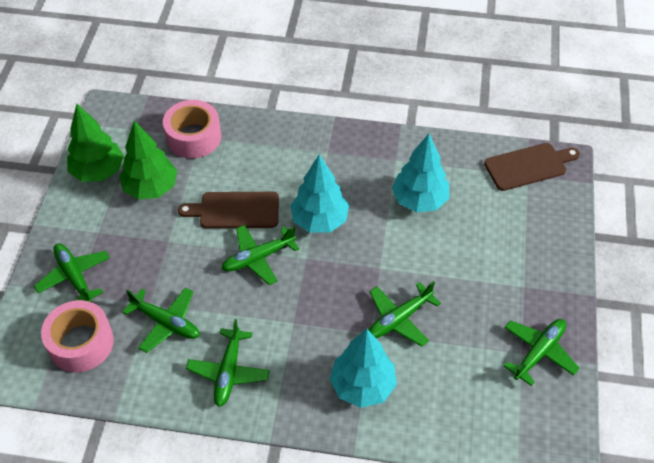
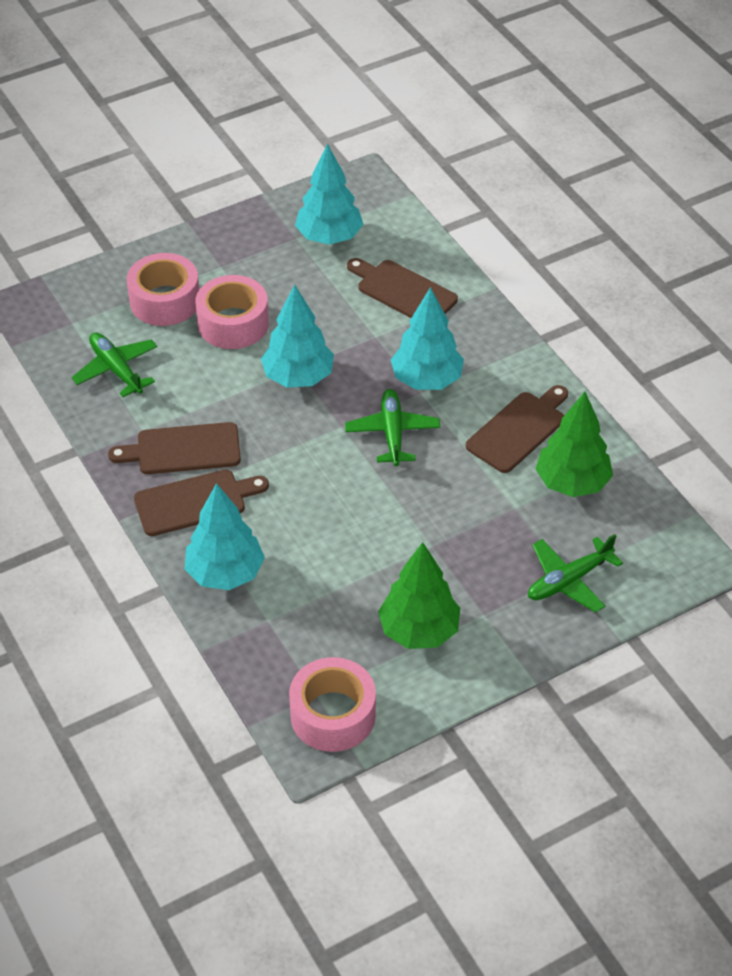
brown cutting board: [178,192,279,228] [484,143,580,191] = 2 -> [108,422,241,474] [134,470,269,536] [347,258,458,318] [466,385,568,473] = 4
green plane: [34,243,110,302] [122,287,200,353] [186,319,270,407] [221,225,299,285] [369,281,441,347] [504,319,579,386] = 6 -> [71,332,157,397] [345,389,440,466] [528,534,623,613] = 3
pink tape: [41,300,114,372] [163,100,221,159] = 2 -> [127,253,199,326] [195,275,269,349] [289,657,376,752] = 3
turquoise tree: [290,154,349,233] [330,329,397,408] [392,133,450,212] = 3 -> [185,483,265,590] [261,284,334,388] [295,143,363,245] [391,287,464,390] = 4

